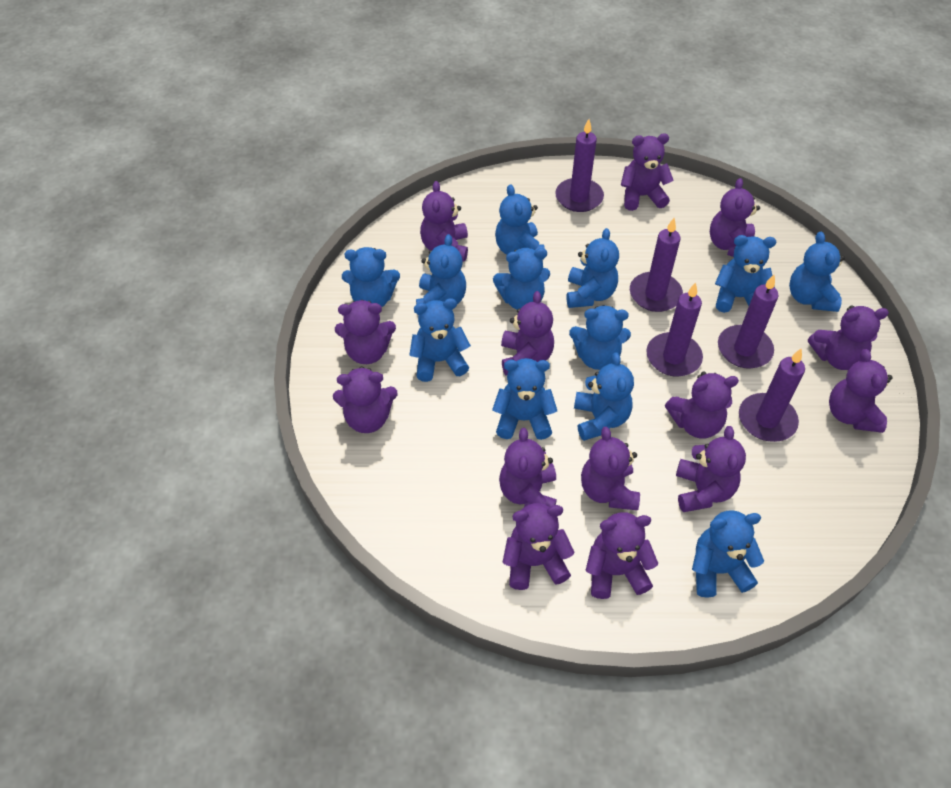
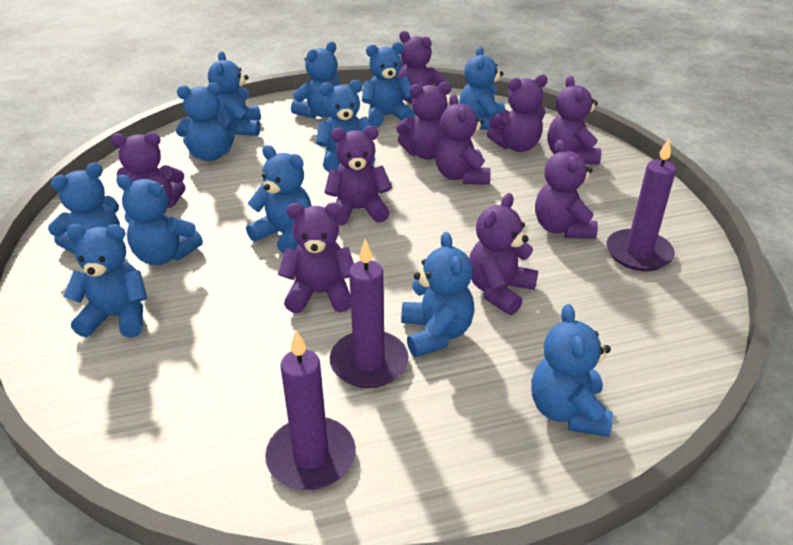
purple candle: [555,119,604,212] [630,218,683,312] [646,282,703,377] [718,275,779,369] [739,348,805,442] = 5 -> [265,330,356,490] [330,239,409,388] [606,138,676,271] = 3
purple teddy bear: [333,366,398,433] [335,300,396,364] [420,181,468,262] [499,428,557,507] [501,291,554,376] [503,503,575,590] [581,427,640,510] [586,512,658,599] [621,133,674,211] [665,372,739,438] [676,426,746,512] [710,178,760,257] [808,305,889,370] [829,349,893,433] = 14 -> [110,132,186,208] [278,203,354,313] [324,126,392,226] [396,82,451,160] [397,31,445,104] [435,94,491,185] [469,193,538,315] [487,74,548,152] [535,140,598,239] [547,76,601,165] = 10

